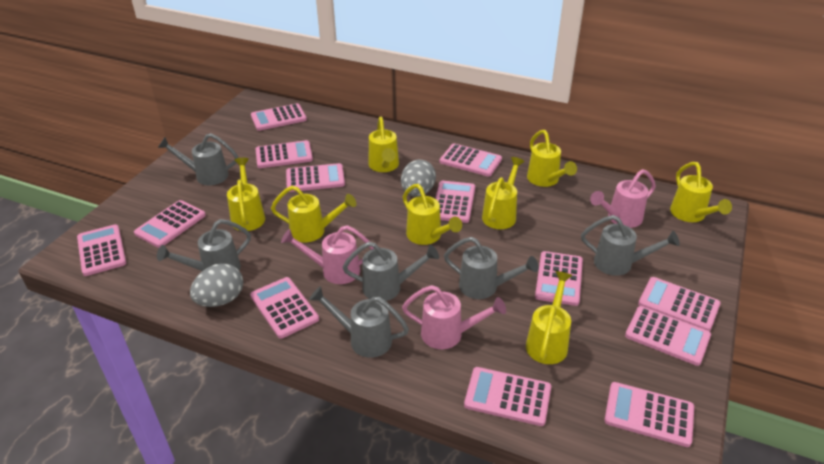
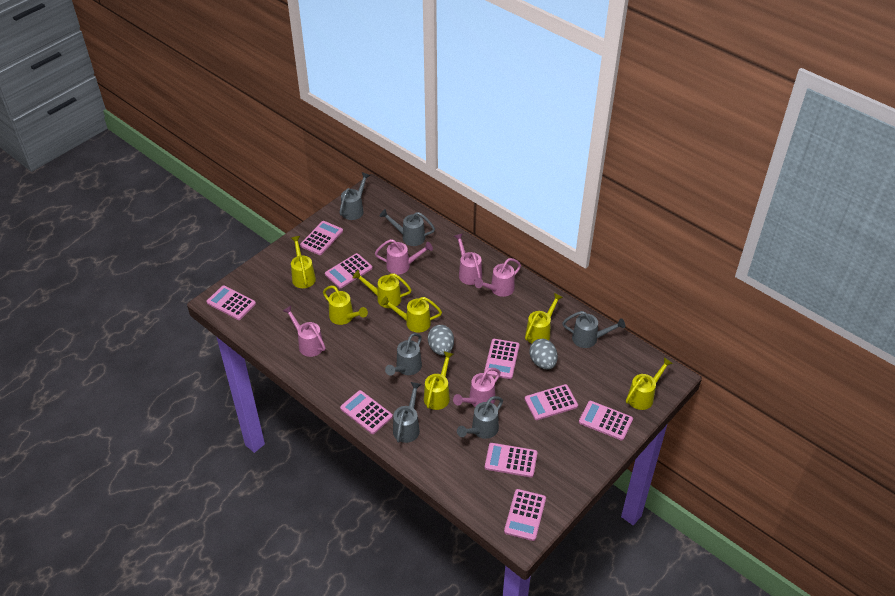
pink calculator: [77,224,126,276] [134,200,206,248] [250,277,319,339] [251,103,307,131] [256,140,313,168] [286,163,345,192] [435,181,475,223] [440,143,502,177] [464,367,551,426] [535,251,583,306] [604,382,694,447] [625,306,711,366] [638,277,721,331] = 13 -> [206,285,256,320] [300,221,343,255] [325,253,373,288] [340,390,393,434] [484,339,520,379] [485,443,538,477] [504,489,546,541] [525,384,578,420] [579,401,633,441] = 9
pink watering can: [281,225,374,284] [402,285,506,349] [590,169,656,228] = 3 -> [283,306,326,357] [375,239,433,275] [453,367,501,407] [454,233,482,285] [475,258,521,297] = 5
yellow watering can: [227,158,265,231] [271,186,356,242] [368,117,399,172] [403,184,462,245] [482,157,525,229] [526,271,572,364] [527,130,577,187] [670,162,732,222] = 8 -> [291,236,316,288] [323,286,368,325] [353,270,411,308] [381,296,442,332] [424,351,454,410] [525,293,563,344] [626,357,673,410] = 7

